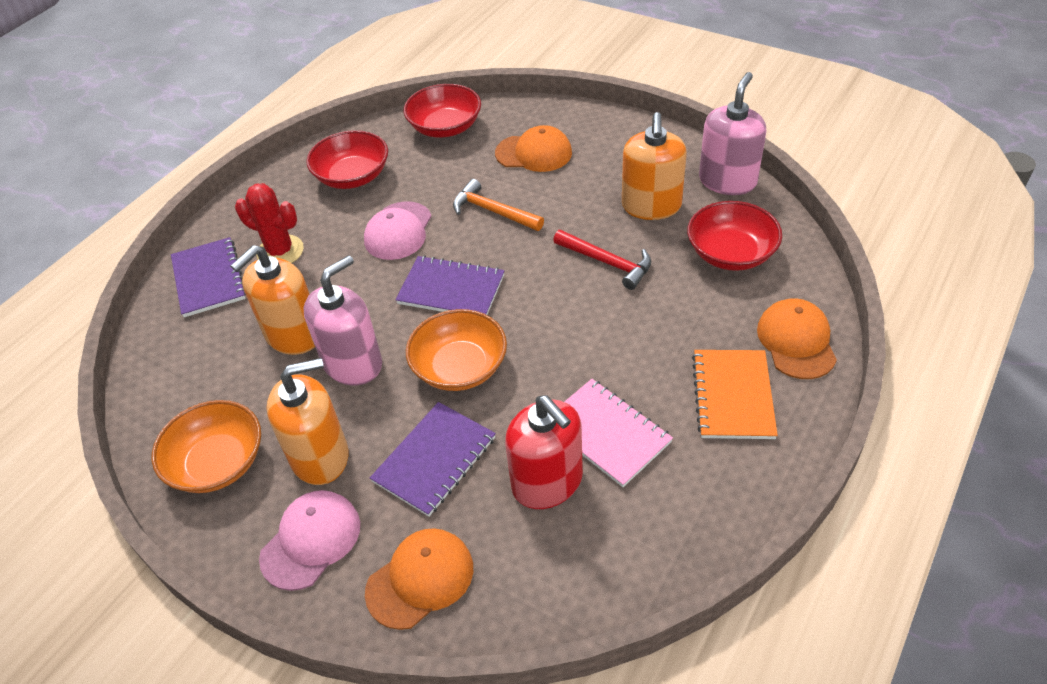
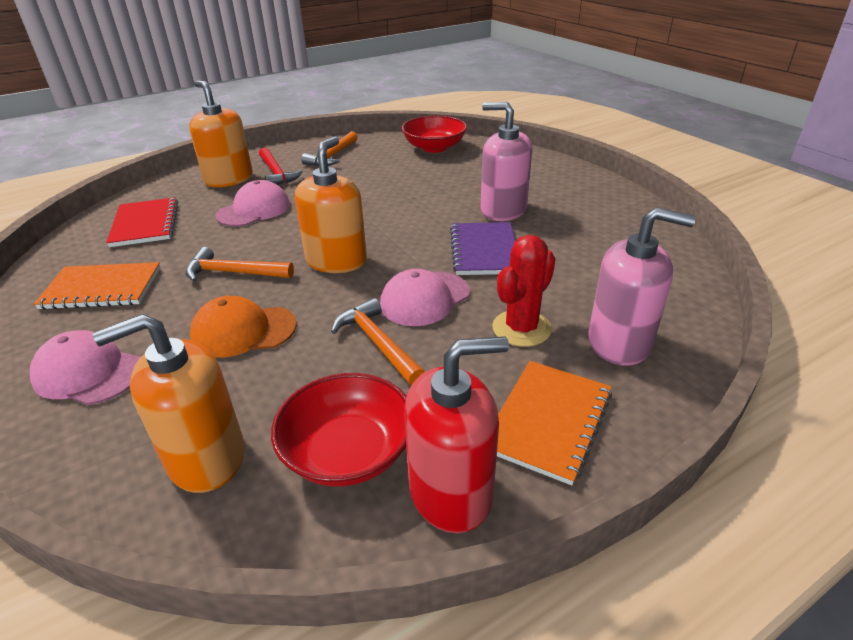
orange bowl: [152,400,261,493] [406,309,507,391] = 2 -> none = 0
orange cap: [365,528,473,630] [495,125,572,172] [757,298,837,379] = 3 -> [190,296,297,358] = 1
orange hammer: [453,179,544,231] = 1 -> [185,247,294,282] [301,131,358,166] [331,298,425,385] = 3
orange notebook: [692,350,778,439] = 1 -> [34,262,160,310] [497,361,612,486] = 2
pink cap: [259,490,360,591] [364,201,432,260] = 2 -> [30,330,141,405] [215,180,290,227] [380,269,470,326] = 3
pink notebook: [565,379,673,487] = 1 -> none = 0
purple notebook: [171,237,246,317] [370,402,496,517] [395,256,505,315] = 3 -> [450,222,515,275] = 1
red bowl: [306,130,388,189] [404,84,481,138] [687,201,782,271] = 3 -> [271,373,406,486] [401,116,467,153] = 2
red notebook: none = 0 -> [106,197,178,247] = 1

